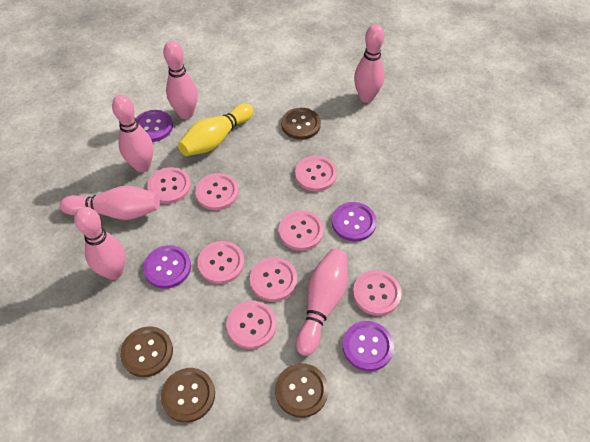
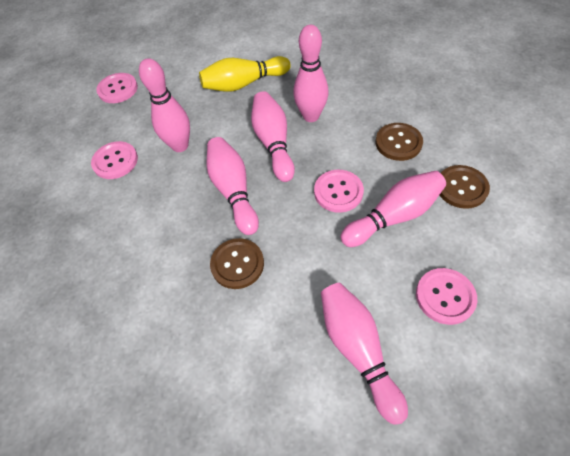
brown button: [120,326,173,377] [161,368,215,423] [275,363,328,418] [281,108,321,140] = 4 -> [210,238,264,289] [376,123,423,161] [440,165,490,209] = 3
pink button: [147,167,191,204] [195,173,239,210] [197,241,245,284] [227,301,277,349] [250,257,297,302] [279,210,324,251] [295,156,337,192] [353,270,402,316] = 8 -> [91,141,138,179] [97,73,138,103] [314,170,364,213] [416,268,477,325] = 4
purple button: [136,110,173,142] [143,245,191,289] [332,202,377,242] [342,321,394,371] = 4 -> none = 0

